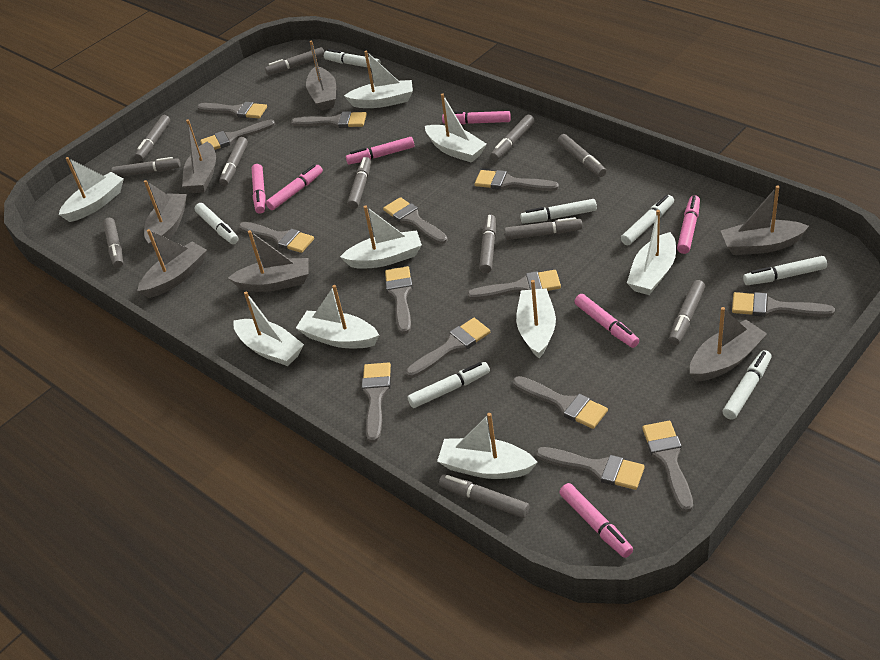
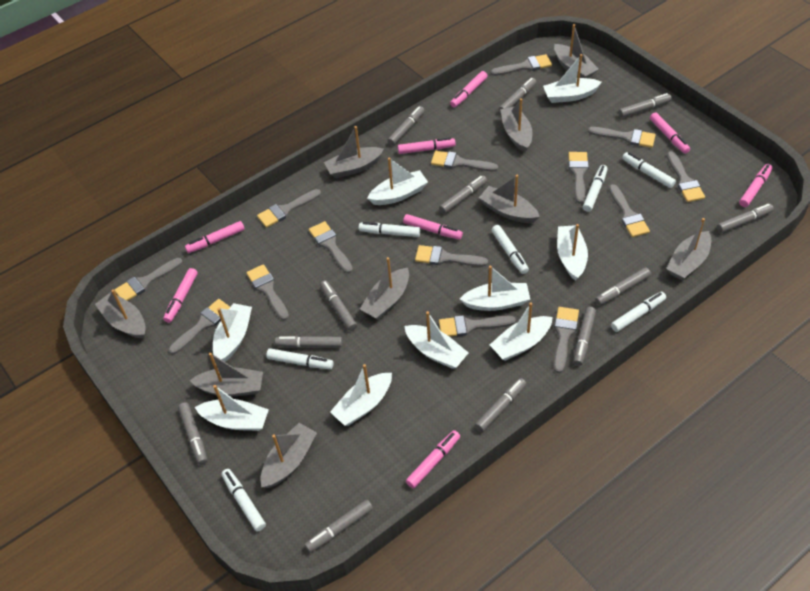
grey boat: [137,229,207,298] [144,180,187,248] [182,119,216,193] [228,230,309,292] [306,41,336,110] [690,307,767,381] [720,186,809,255] = 7 -> [95,289,146,339] [190,353,263,397] [260,423,317,488] [324,126,384,178] [360,257,409,320] [479,175,540,223] [500,98,532,152] [554,24,599,78] [666,218,711,280] = 9
pink marker: [252,164,266,214] [266,164,323,210] [346,137,414,164] [442,111,511,124] [559,483,633,558] [574,294,639,348] [677,195,700,254] = 7 -> [163,268,198,323] [185,221,244,253] [398,137,456,154] [403,214,463,240] [406,430,460,488] [450,71,487,107] [650,112,690,154] [739,164,773,207] = 8

